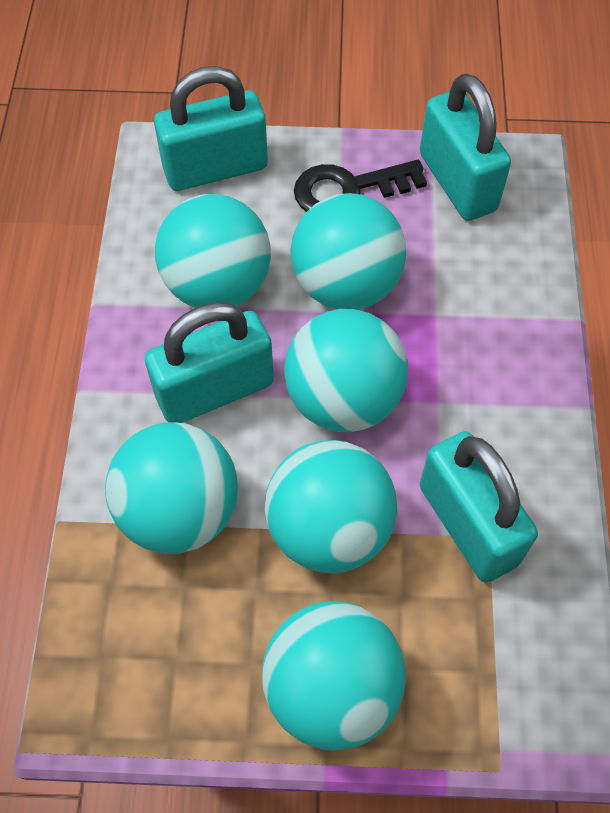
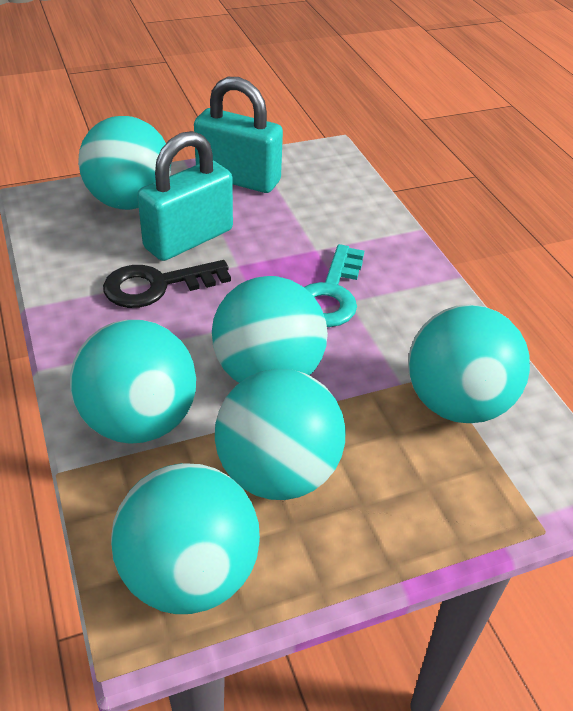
turquoise key: none = 0 -> [304,244,364,327] = 1
turquoise padlock: [145,302,274,423] [154,66,268,191] [420,73,511,221] [420,431,538,582] = 4 -> [137,131,233,261] [194,77,283,193] = 2

